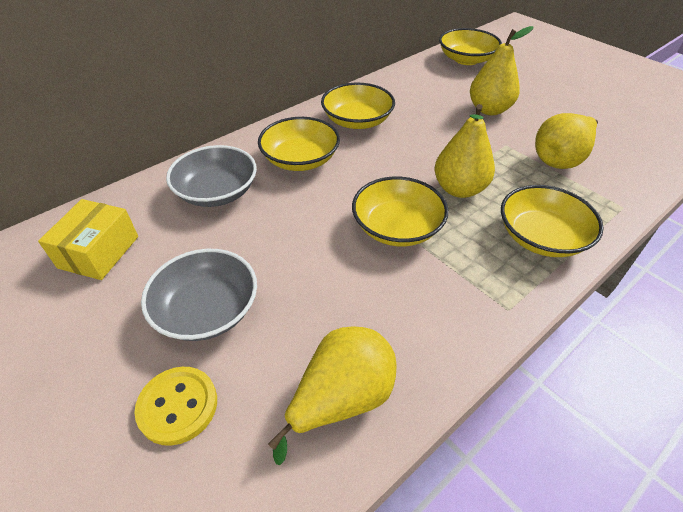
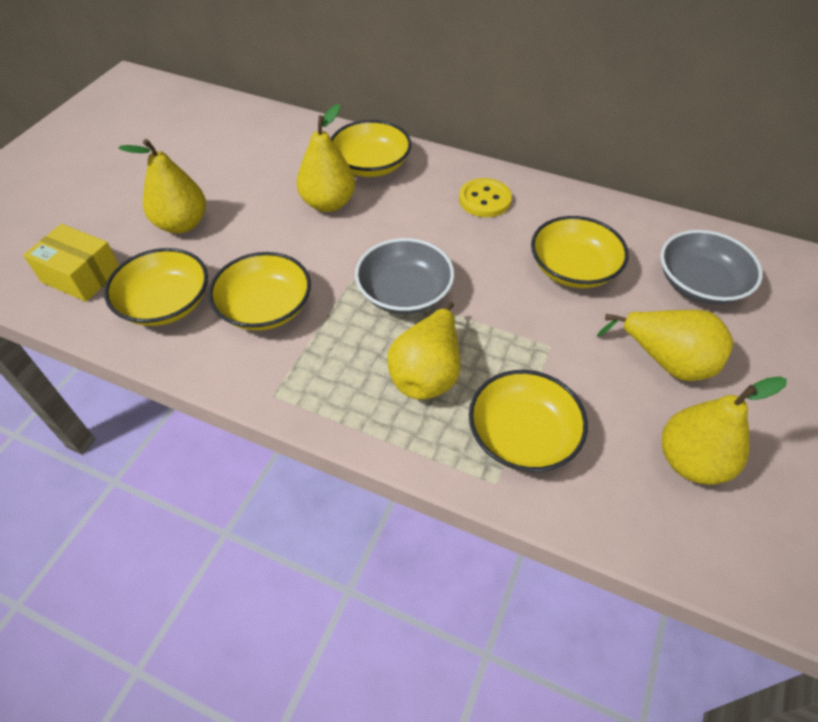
yellow pear: [268,327,396,465] [435,104,495,198] [470,26,533,115] [535,113,598,169] = 4 -> [119,139,206,233] [297,104,355,212] [387,302,460,400] [597,310,733,381] [662,376,787,485] = 5

